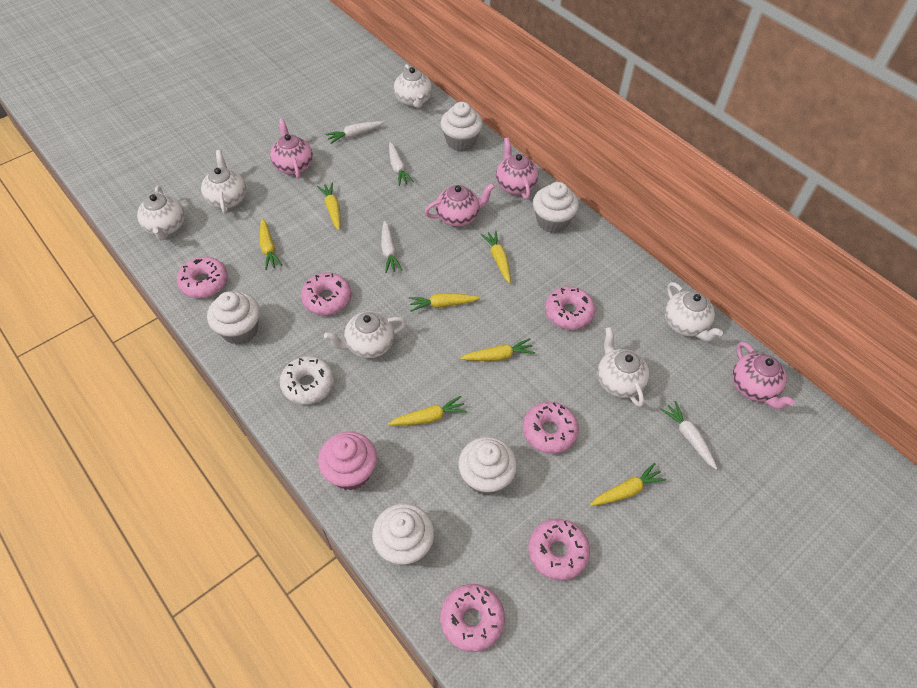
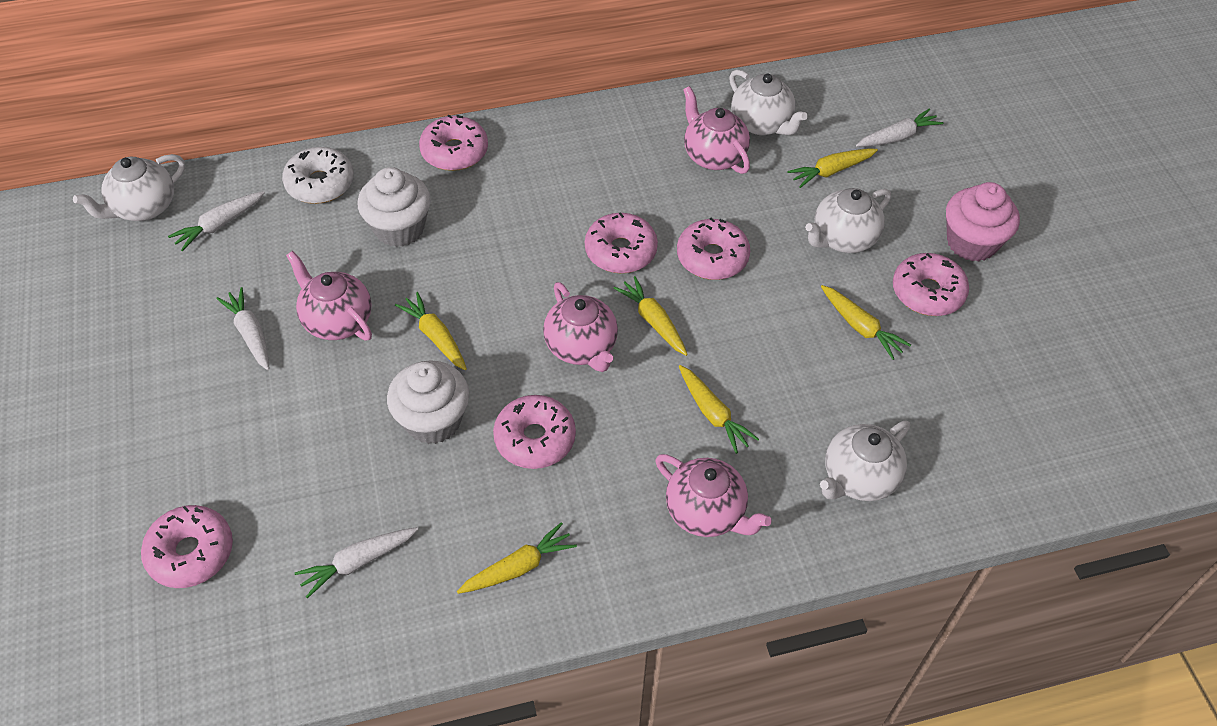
white cupcake: [207,291,260,345] [372,503,434,565] [440,102,483,152] [458,437,517,495] [533,182,579,233] = 5 -> [357,167,431,247] [387,360,469,444] = 2
white teapot: [137,186,185,240] [201,150,246,214] [324,311,407,358] [394,64,432,108] [597,327,649,407] [665,282,723,342] = 6 -> [73,154,185,221] [729,70,808,135] [805,188,891,253] [820,421,910,501] = 4
yellow carrot: [260,219,283,270] [317,183,341,230] [388,396,467,426] [409,293,480,312] [460,338,535,361] [481,231,511,283] [590,463,666,506] = 7 -> [395,292,467,370] [457,522,577,594] [614,276,688,356] [679,365,759,454] [787,149,878,188] [821,285,911,360] = 6

